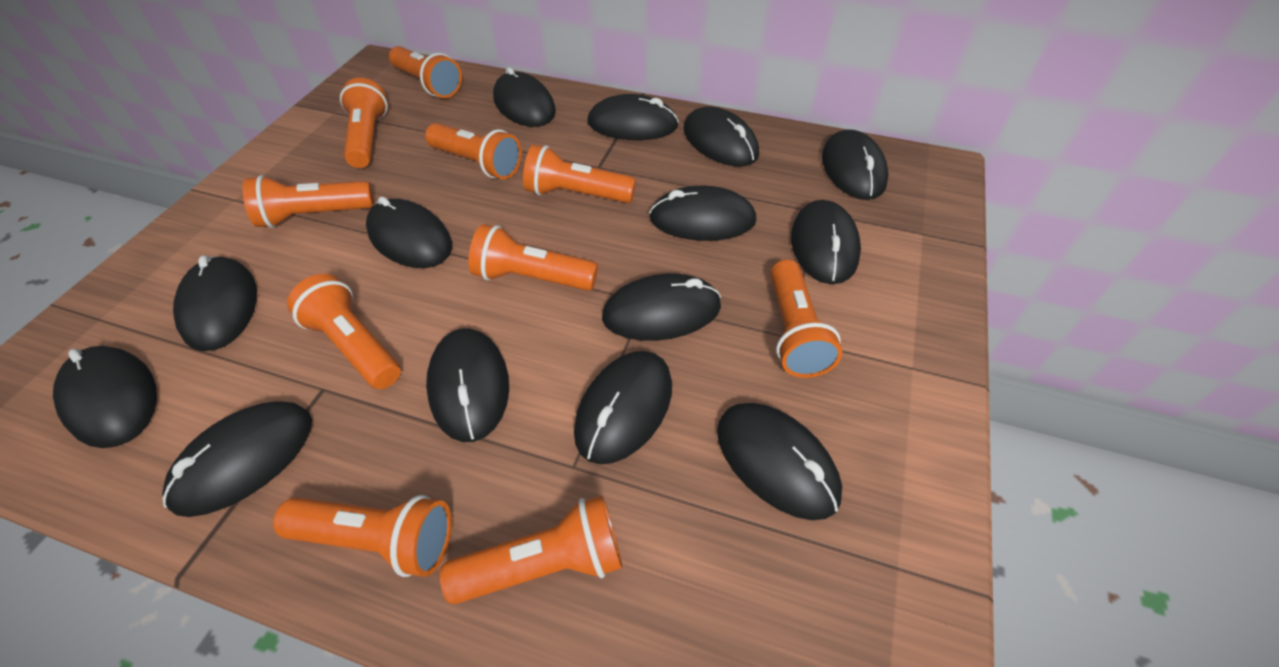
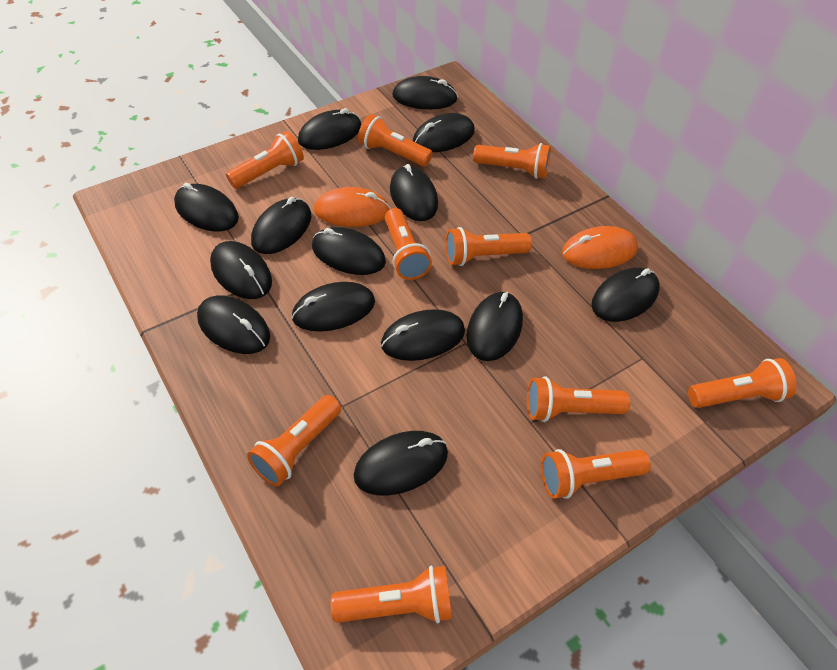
orange mouse: none = 0 -> [314,187,391,227] [562,226,638,269] = 2

